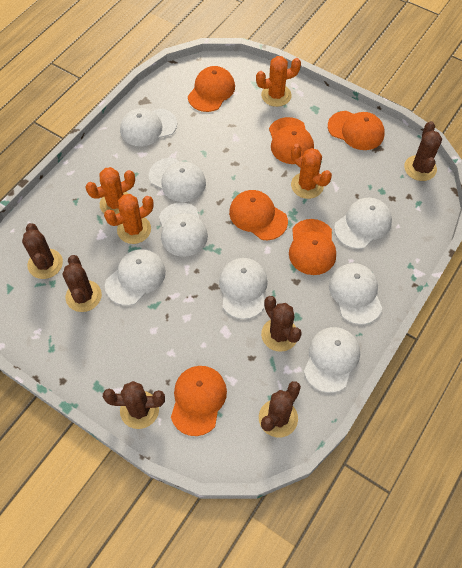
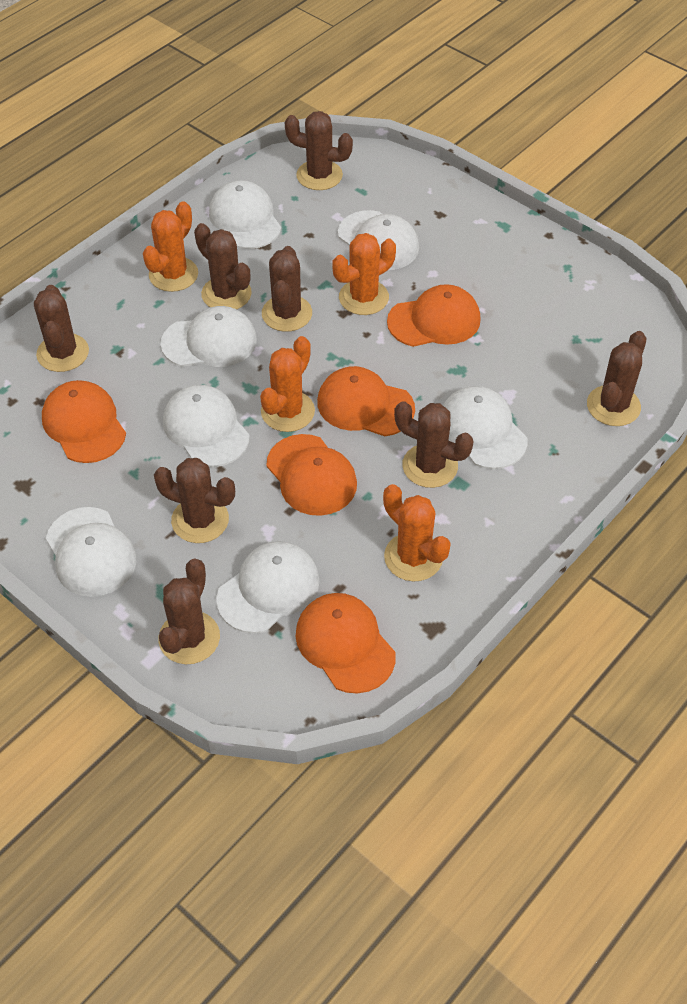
brown cactus: [22,223,63,279] [63,255,102,312] [103,381,165,429] [259,381,301,437] [261,296,302,352] [404,121,442,181] = 6 -> [34,285,89,372] [154,458,235,543] [159,558,220,664] [194,223,252,310] [262,246,312,332] [285,111,353,190] [394,401,474,488] [587,331,646,426] = 8
orange cap: [171,366,227,436] [188,66,235,112] [229,190,288,240] [269,117,314,164] [289,219,336,275] [328,111,385,150] = 6 -> [42,380,126,463] [266,434,357,516] [296,593,396,694] [317,366,415,436] [387,284,480,347] = 5
white cap: [105,249,166,306] [120,108,177,146] [149,158,206,202] [159,202,208,257] [219,258,268,319] [304,327,360,393] [329,263,382,325] [334,198,392,249] = 8 -> [46,507,136,597] [161,306,257,367] [163,385,250,467] [209,180,281,249] [216,541,320,633] [338,210,419,270] [443,386,528,469] = 7

